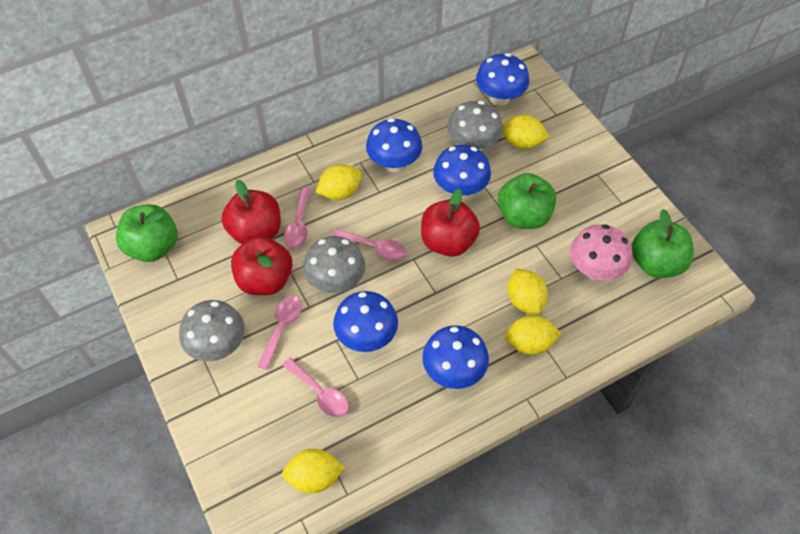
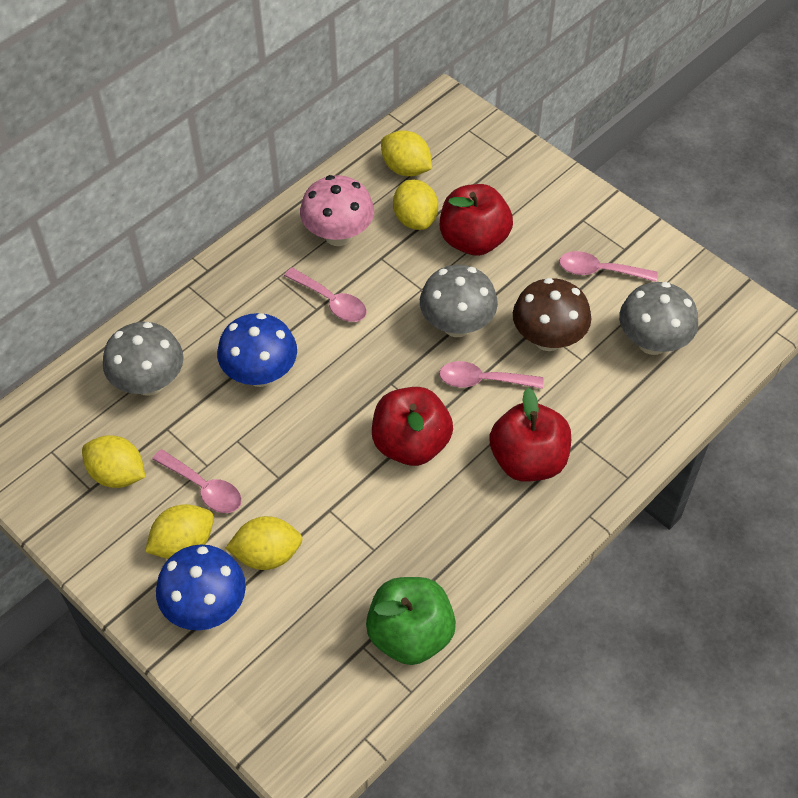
blue mushroom: [333,291,398,352] [366,118,422,172] [422,325,489,389] [433,145,491,199] [476,53,529,106] = 5 -> [156,544,246,630] [217,313,297,387] = 2
brown mushroom: none = 0 -> [513,278,591,351] = 1
green apple: [116,204,177,262] [498,173,556,229] [632,209,694,278] = 3 -> [366,577,456,665] = 1

